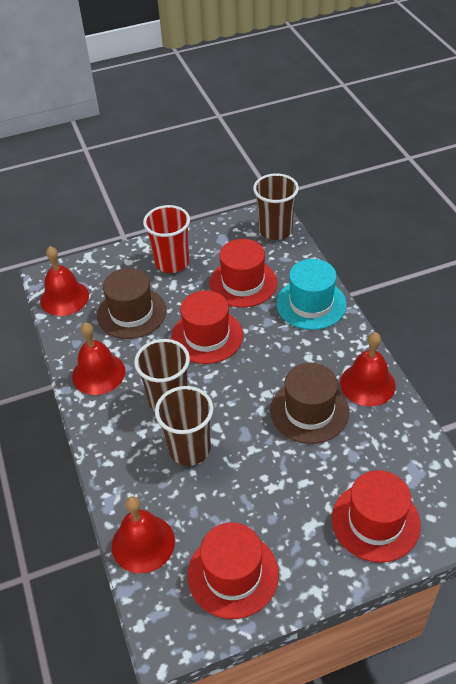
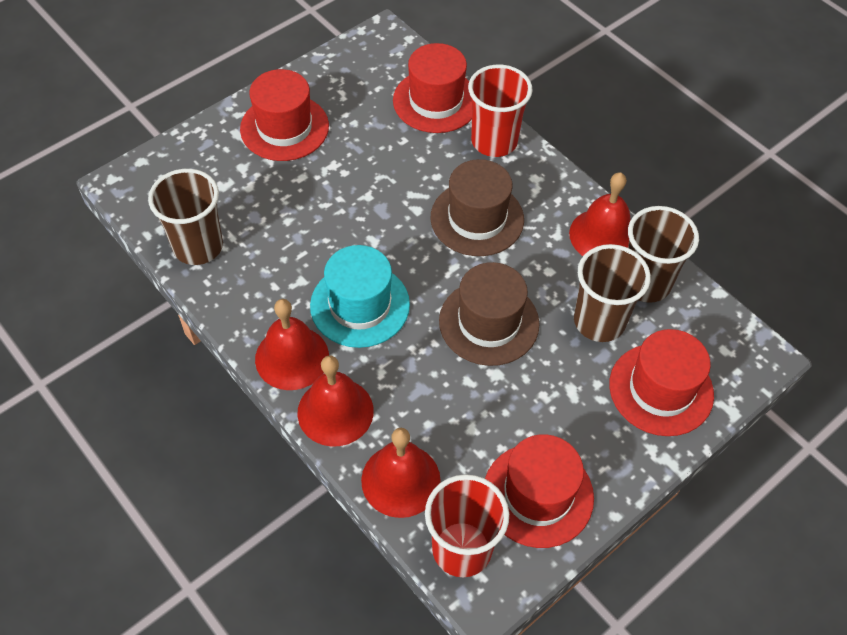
red cup: [143,205,190,273] = 1 -> [425,474,509,577] [468,65,533,157] = 2

